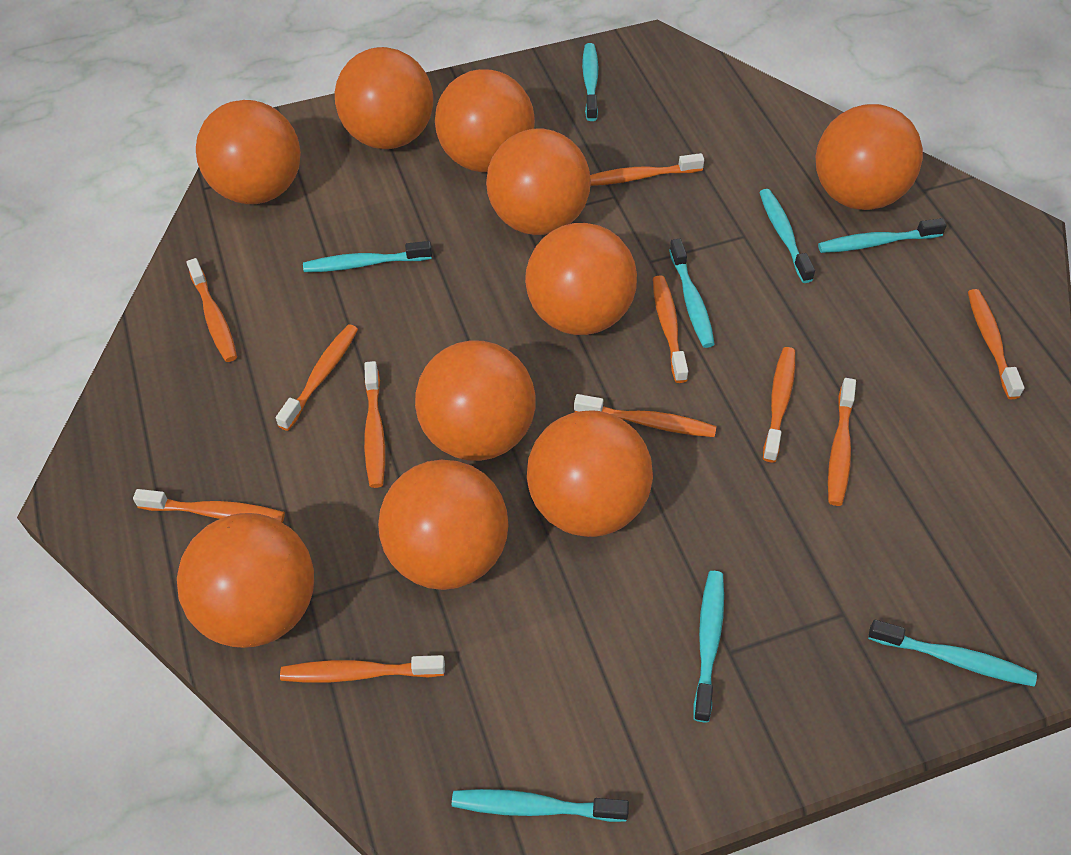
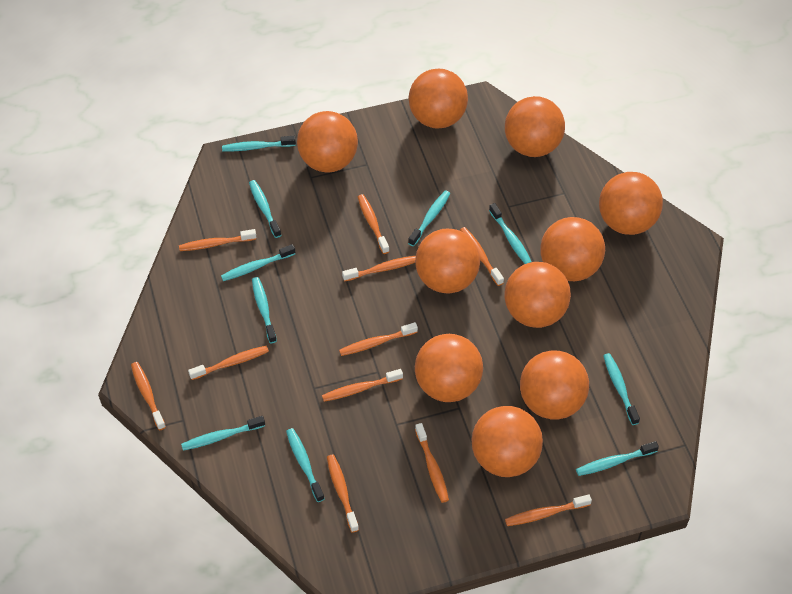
turquoise toothbrush: [303,241,432,272] [452,789,629,822] [582,43,598,121] [669,239,715,348] [694,571,724,722] [759,189,815,283] [818,218,947,253] [868,620,1037,687] = 8 -> [181,416,265,451] [221,244,295,281] [222,136,296,151] [249,180,281,238] [252,277,277,343] [286,428,325,502] [408,190,450,246] [489,203,532,264] [576,441,659,476] [603,353,640,425] = 10

